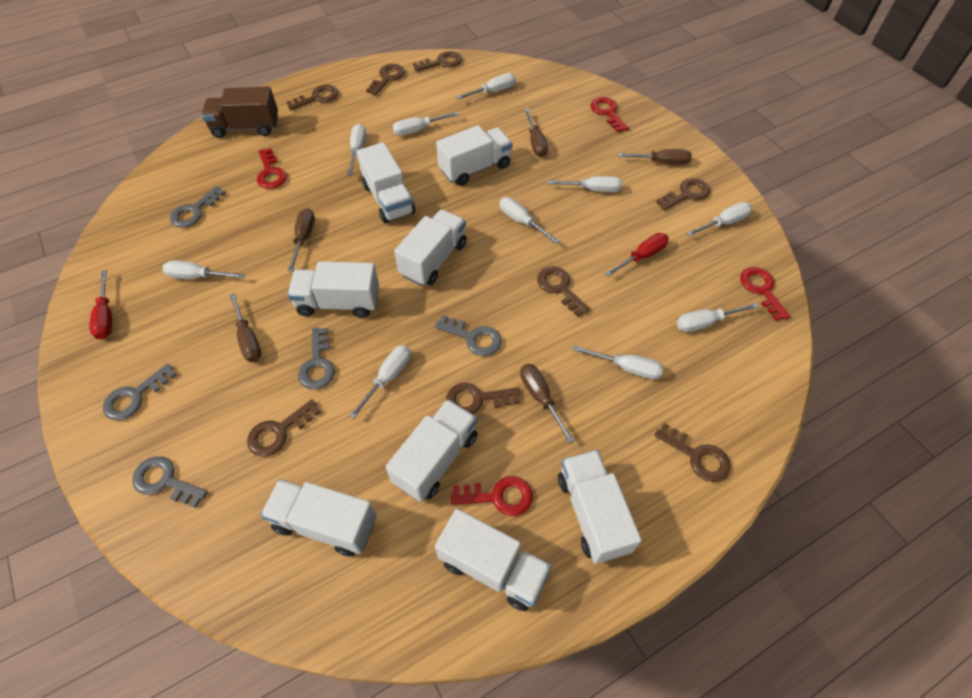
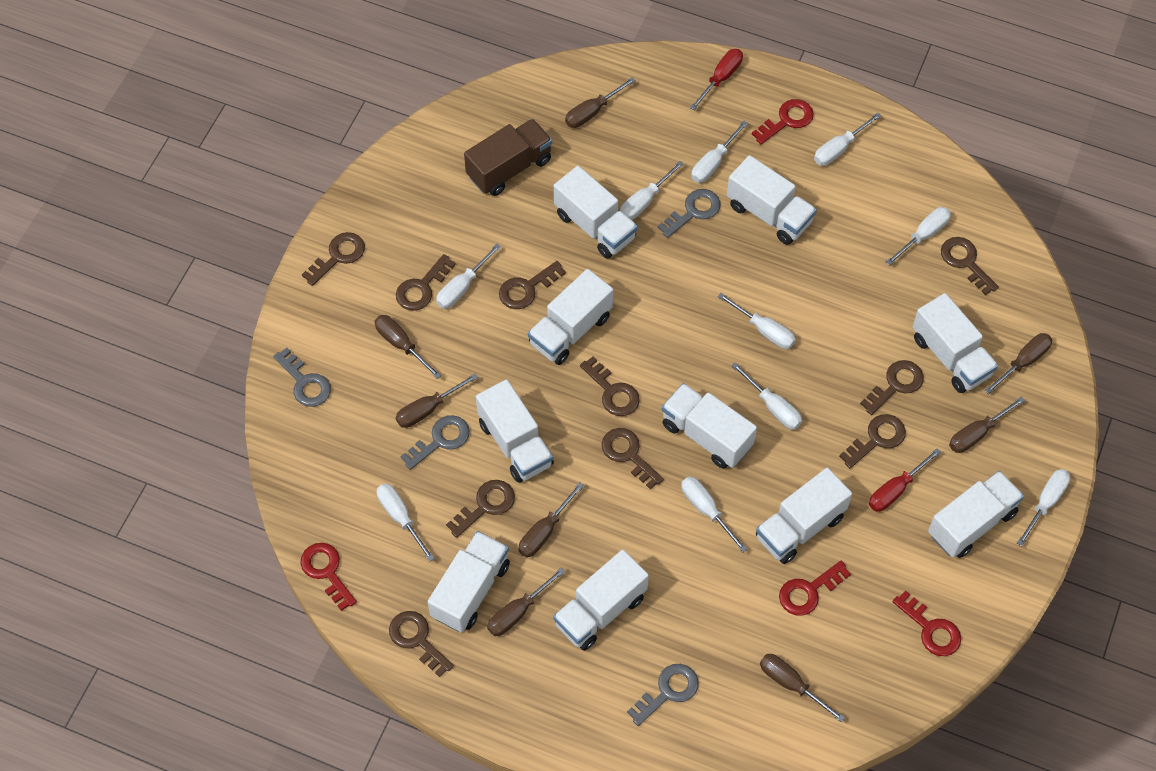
brown key: [247,399,321,456] [286,85,338,110] [366,64,405,96] [413,51,462,72] [446,383,521,414] [537,266,590,317] [654,423,731,482] [656,178,710,210] = 8 -> [302,232,365,286] [389,611,454,677] [396,254,456,311] [446,480,515,538] [499,261,566,309] [580,356,640,416] [602,428,664,490] [839,414,906,468] [860,360,924,415] [941,237,999,295] = 10
brown screwdriver: [229,293,261,362] [288,208,315,271] [520,364,575,443] [524,109,548,157] [618,149,692,165] = 5 -> [375,315,442,379] [396,373,478,428] [487,567,566,636] [518,482,584,557] [565,77,636,128] [760,654,845,723] [949,396,1025,453] [984,333,1052,394] = 8
grey key: [103,364,176,420] [132,456,208,508] [170,186,226,228] [298,328,335,389] [435,315,502,356] = 5 -> [273,348,331,407] [400,415,470,470] [627,664,699,726] [658,189,721,238] = 4
white truck: [261,479,377,556] [288,261,379,318] [357,142,415,223] [386,399,478,502] [394,210,467,286] [435,509,552,611] [436,125,513,186] [558,450,642,564] = 8 -> [428,531,510,632] [476,379,554,483] [528,269,613,365] [553,549,649,651] [554,166,638,259] [662,383,757,469] [727,155,817,245] [756,468,852,564] [912,293,998,393] [928,471,1024,558] = 10

